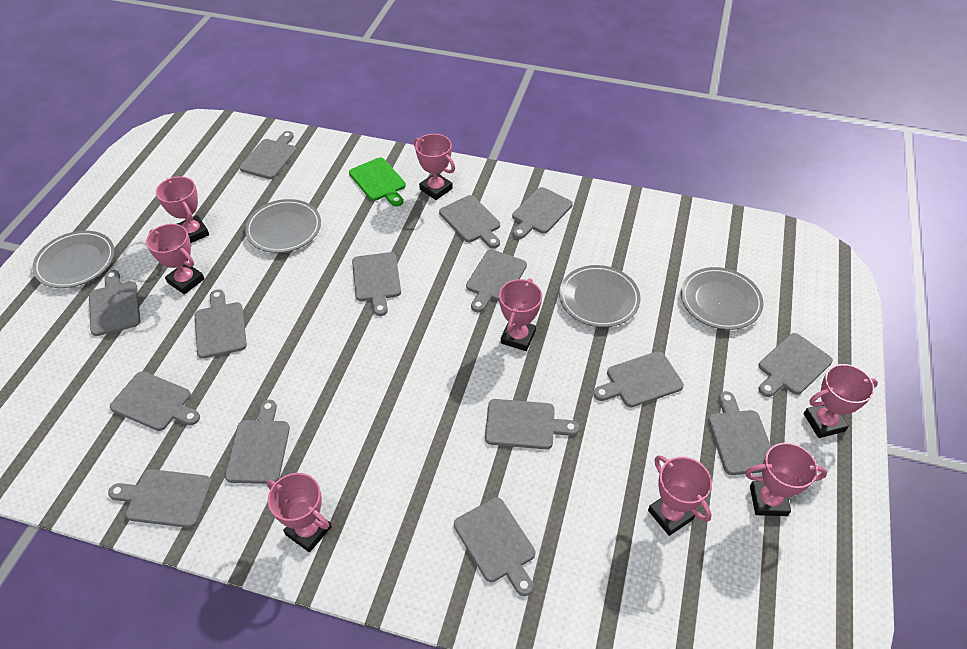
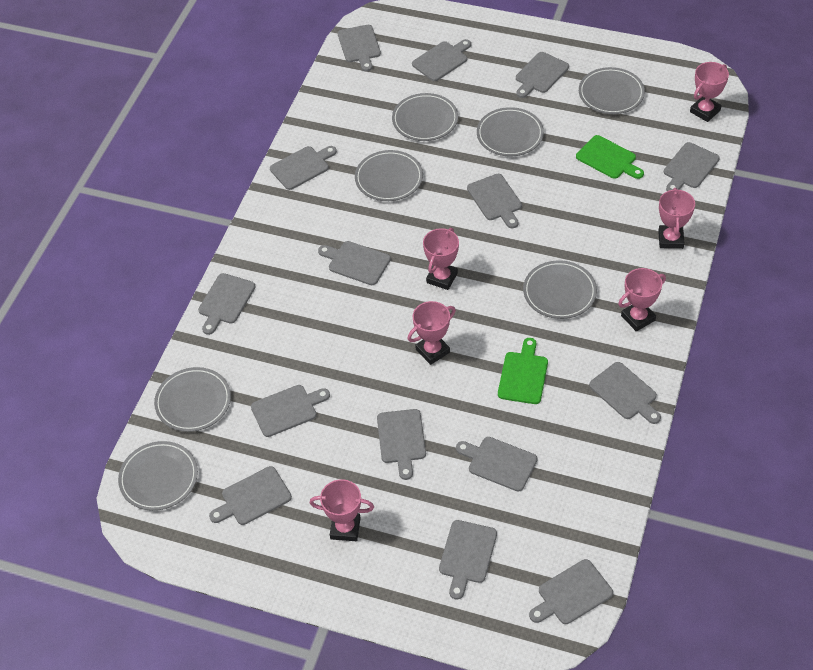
green cutting board: [349,158,406,207] = 1 -> [498,338,548,404] [576,135,644,179] = 2
grey plate: [32,231,115,288] [245,199,321,253] [559,265,640,327] [681,267,763,330] = 4 -> [118,441,198,511] [154,367,231,432] [355,150,423,201] [392,93,458,141] [477,107,544,156] [523,260,597,319] [579,67,645,114] = 7
pink trophy: [146,224,205,295] [156,176,209,243] [267,473,332,552] [414,134,455,200] [499,278,542,351] [648,455,712,536] [745,443,827,516] [804,364,878,438] = 8 -> [310,479,374,541] [407,301,456,365] [423,228,459,290] [618,268,666,331] [658,188,695,249] [690,62,729,122] = 6

